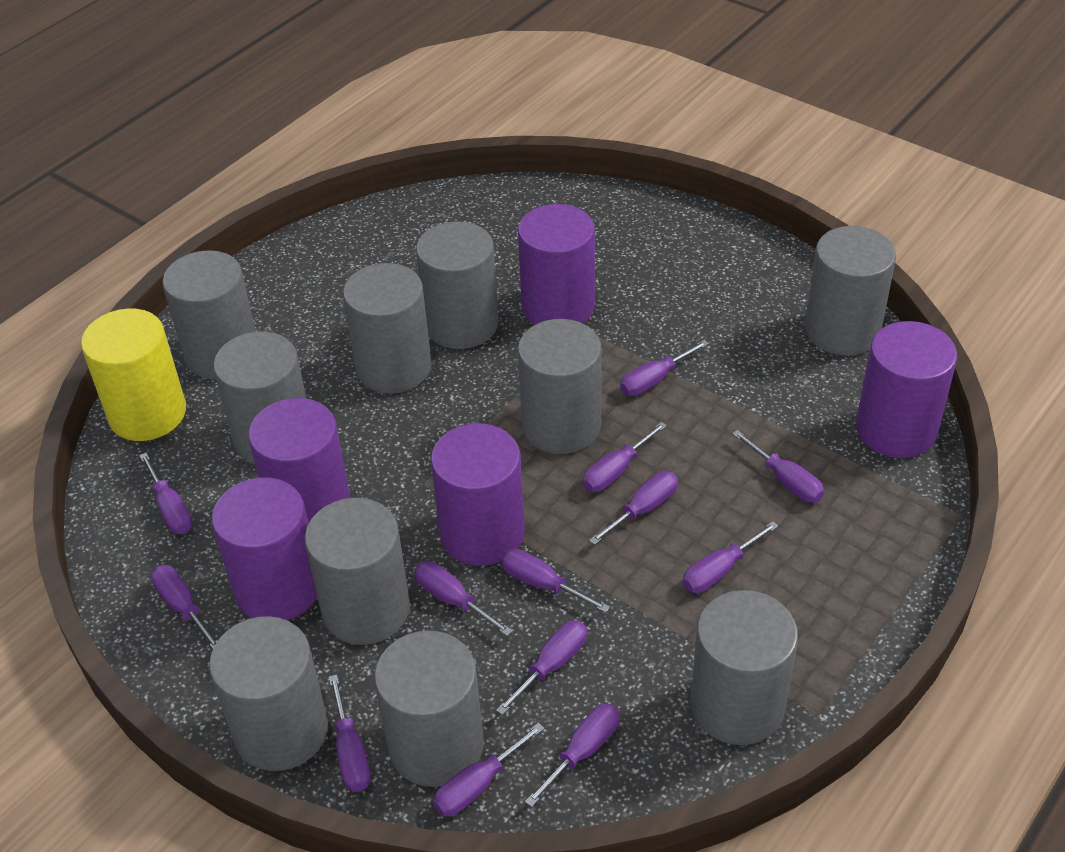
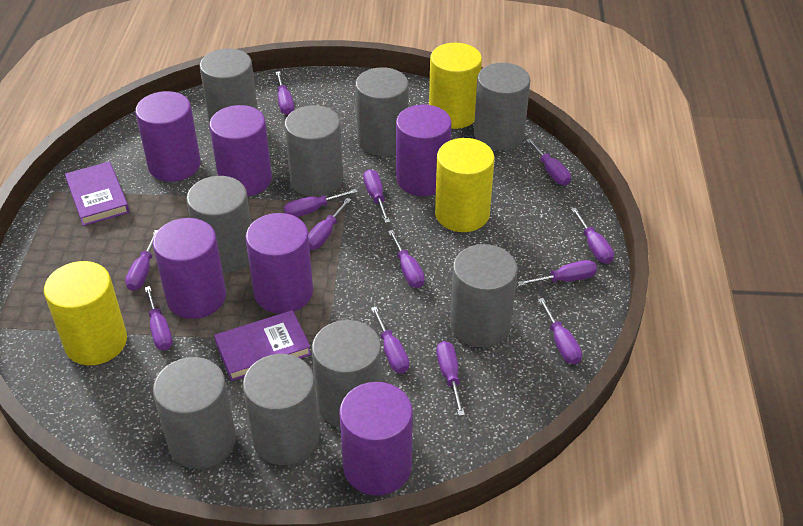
grey cylinder: [162,250,256,379] [209,616,328,771] [213,331,306,464] [305,498,410,645] [343,263,432,393] [374,630,484,787] [416,221,499,349] [518,319,602,454] [691,590,798,745] [805,226,896,356] = 10 -> [153,357,236,469] [186,176,251,273] [200,48,258,124] [243,354,320,465] [284,105,343,197] [312,320,382,428] [355,67,408,156] [450,244,517,347] [474,63,530,151] = 9
purple book: none = 0 -> [65,161,130,226] [214,310,311,381] = 2
purple cylinder: [212,478,317,620] [248,398,350,523] [431,423,525,566] [518,204,595,325] [856,321,957,458] = 5 -> [135,91,201,182] [153,218,226,319] [209,105,272,196] [246,213,313,314] [339,382,413,496] [396,105,452,196] = 6
yellow cylinder: [81,308,186,441] = 1 -> [44,261,127,365] [429,43,482,129] [435,138,494,232] = 3

